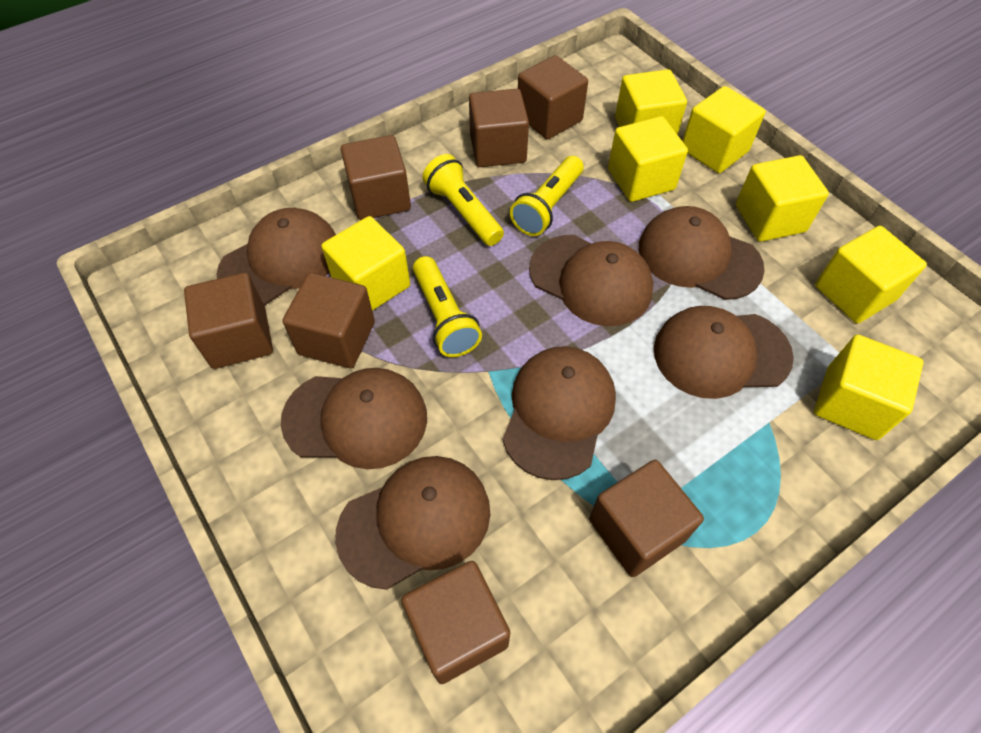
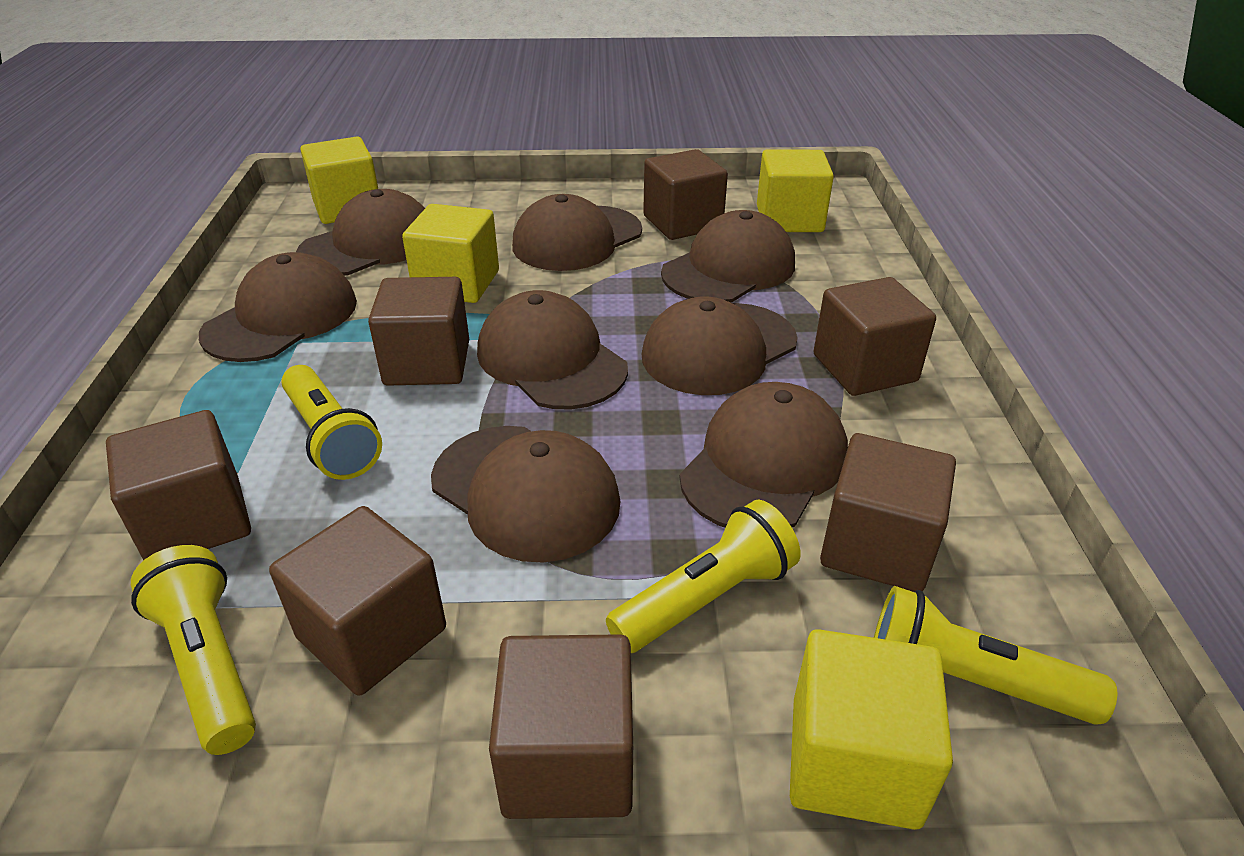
brown cap: [216,208,336,306] [281,368,427,469] [335,456,490,590] [502,346,616,480] [529,235,653,326] [639,206,765,300] [654,306,794,399] = 7 -> [199,252,357,362] [296,189,425,276] [431,426,620,563] [477,290,628,409] [512,194,642,271] [641,296,798,395] [661,210,795,303] [680,382,848,528] = 8
yellow cube: [321,216,410,311] [608,116,688,202] [615,69,687,135] [682,86,766,173] [736,155,829,242] [814,334,923,440] [815,226,927,324] = 7 -> [300,137,378,224] [402,204,499,303] [757,149,834,232] [790,629,953,830] = 4
yellow flashlight: [413,256,482,357] [422,154,504,246] [510,156,584,236] = 3 -> [131,545,256,755] [281,365,382,480] [606,500,801,653] [874,586,1117,725] = 4

